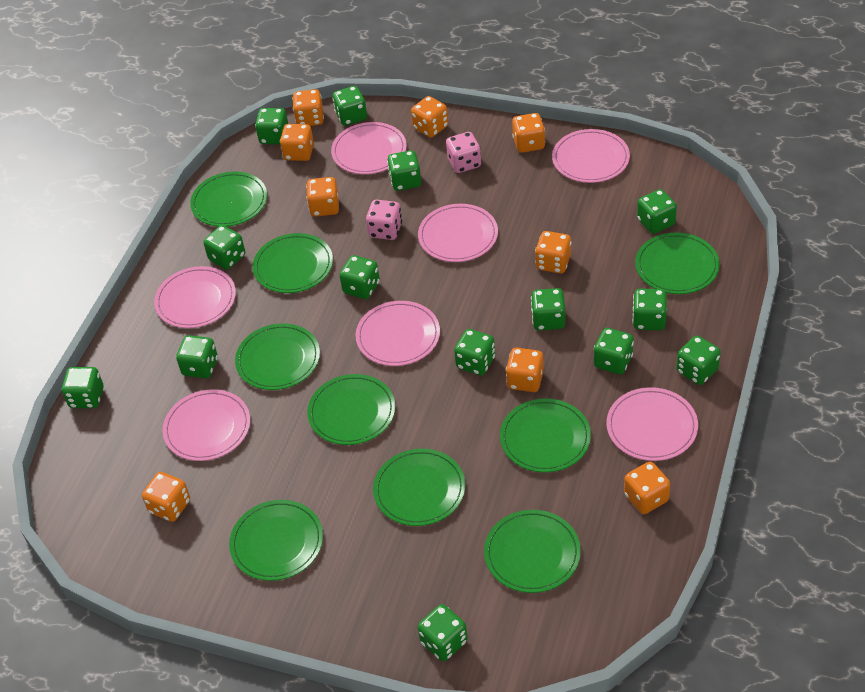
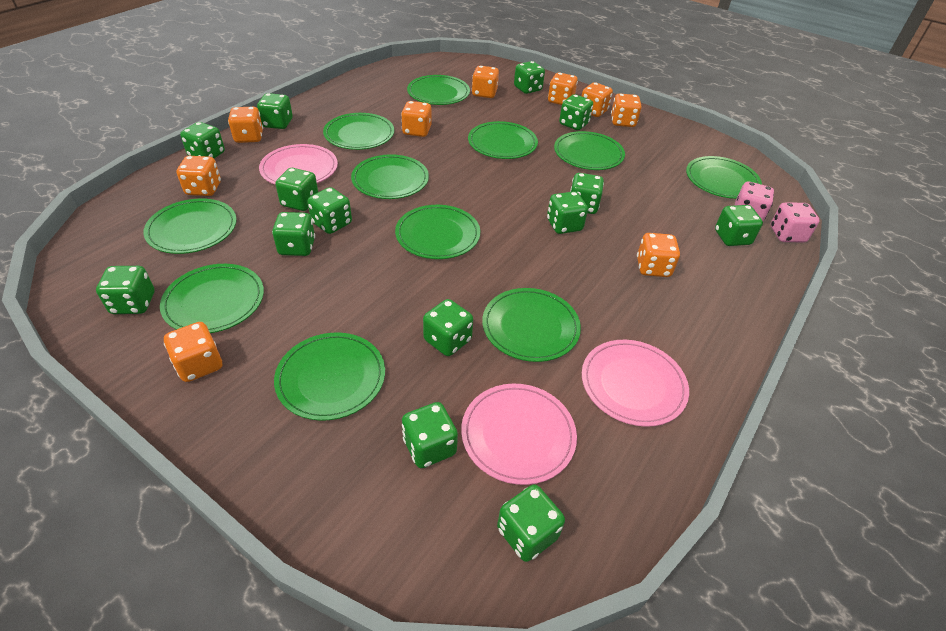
green plate: [190,172,267,227] [229,500,323,581] [235,323,320,390] [253,233,333,293] [307,374,395,445] [373,449,465,526] [484,510,581,593] [500,399,591,472] [635,233,719,294] = 9 -> [143,198,237,254] [160,264,264,333] [274,333,385,421] [323,113,394,150] [351,154,429,199] [395,205,480,259] [407,75,470,105] [468,121,538,159] [482,288,581,362] [554,131,625,170] [686,156,762,199] = 11
pink plate: [154,266,236,328] [163,389,250,461] [331,122,407,174] [356,301,440,366] [418,204,498,262] [552,129,630,183] [606,387,698,461] = 7 -> [259,144,338,184] [461,384,577,485] [582,340,689,427] = 3

